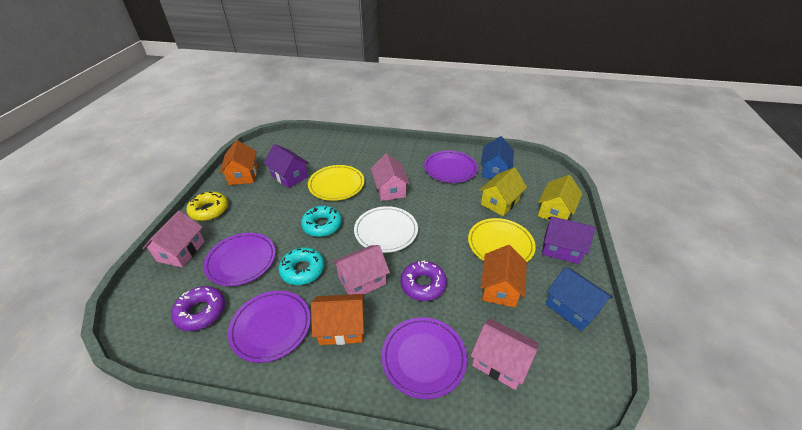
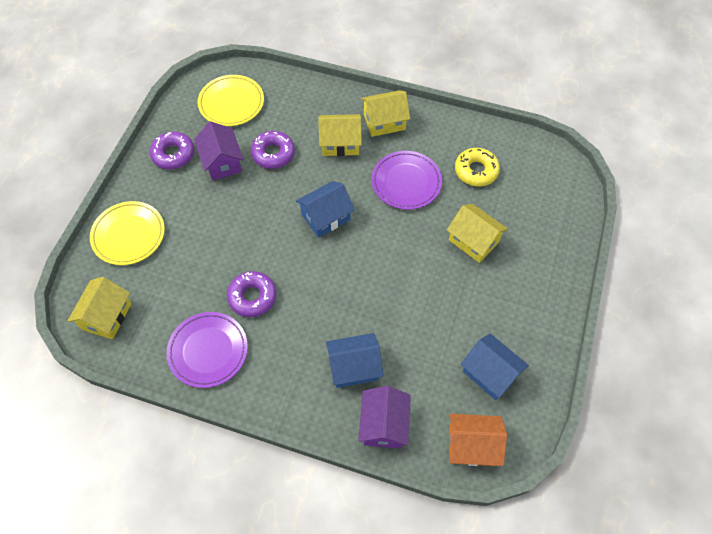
blue house: [480,136,514,179] [546,267,613,331] = 2 -> [296,181,355,238] [326,333,383,388] [461,333,529,400] = 3
orange house: [220,140,257,185] [311,294,364,345] [480,245,527,308] = 3 -> [449,414,507,466] = 1
pink house: [142,211,205,268] [332,245,390,295] [371,153,410,201] [471,319,539,390] = 4 -> none = 0
purple donut: [171,286,225,331] [400,260,447,301] = 2 -> [150,131,194,169] [227,271,276,317] [251,131,295,169] = 3
purple plate: [203,233,276,286] [228,291,311,363] [381,317,467,399] [424,151,478,183] = 4 -> [166,312,248,388] [371,151,442,210] = 2
turquoise donut: [278,247,324,285] [301,206,342,237] = 2 -> none = 0
white plate: [354,206,418,253] = 1 -> none = 0
yellow house: [479,167,527,216] [538,175,582,221] = 2 -> [68,277,132,340] [318,114,362,156] [361,90,410,137] [447,204,508,263] = 4

